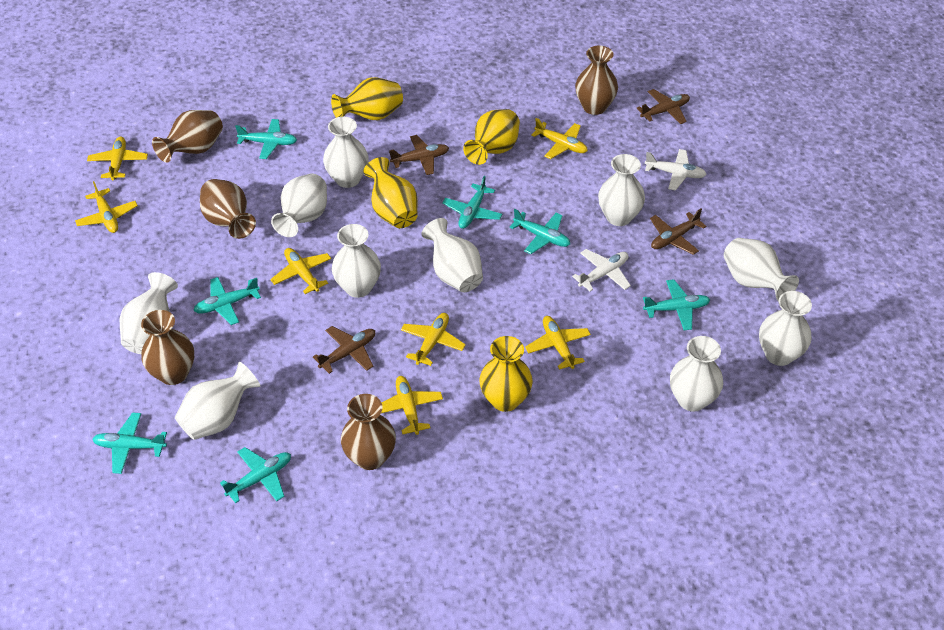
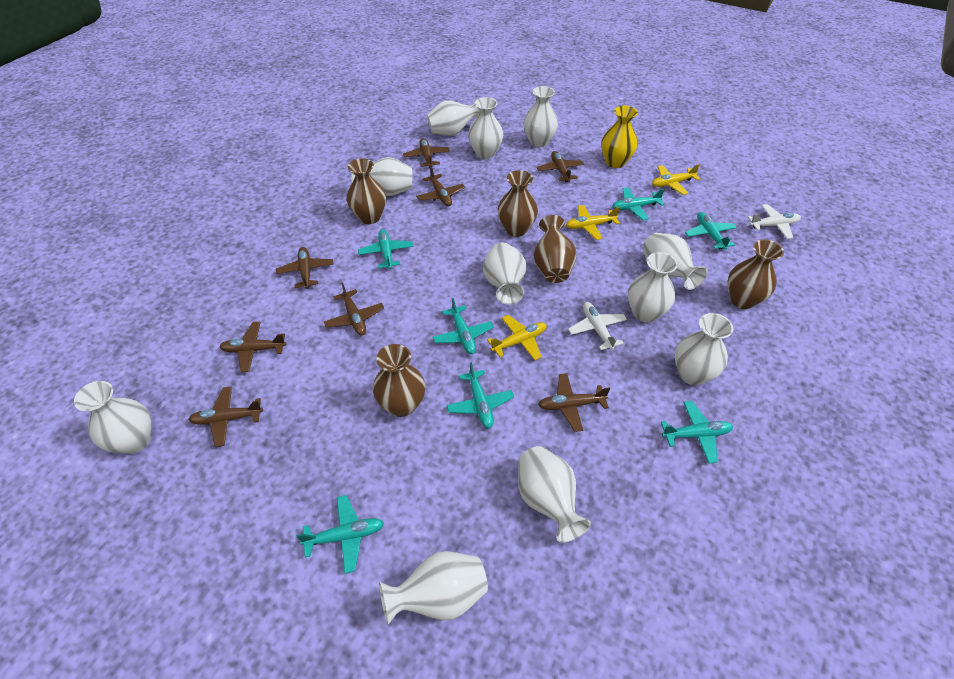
brown plane: [313,326,375,374] [389,135,449,175] [636,89,690,124] [650,209,707,255] = 4 -> [188,386,263,447] [219,322,286,372] [276,247,334,289] [324,282,384,336] [403,138,450,168] [416,166,465,206] [537,151,584,182] [538,373,610,432] = 8
white vase: [120,272,178,354] [175,362,260,440] [271,174,327,237] [323,117,368,188] [332,224,381,298] [421,218,483,292] [598,154,645,226] [670,336,723,412] [724,238,799,301] [759,291,812,366] = 10 -> [74,381,151,454] [351,157,412,196] [379,551,488,625] [427,98,480,136] [468,97,503,159] [483,243,526,305] [518,446,591,543] [524,86,558,147] [628,252,678,323] [643,233,708,290] [675,313,733,385] = 11
yellow plane: [75,181,138,233] [87,137,148,180] [270,248,331,294] [381,376,443,435] [401,313,466,366] [525,316,591,370] [531,118,588,159] = 7 -> [487,315,547,360] [566,205,620,240] [652,164,700,195] = 3
yellow vase: [331,77,403,120] [364,157,418,228] [463,109,520,165] [479,336,533,412] = 4 -> [601,106,638,168] = 1

